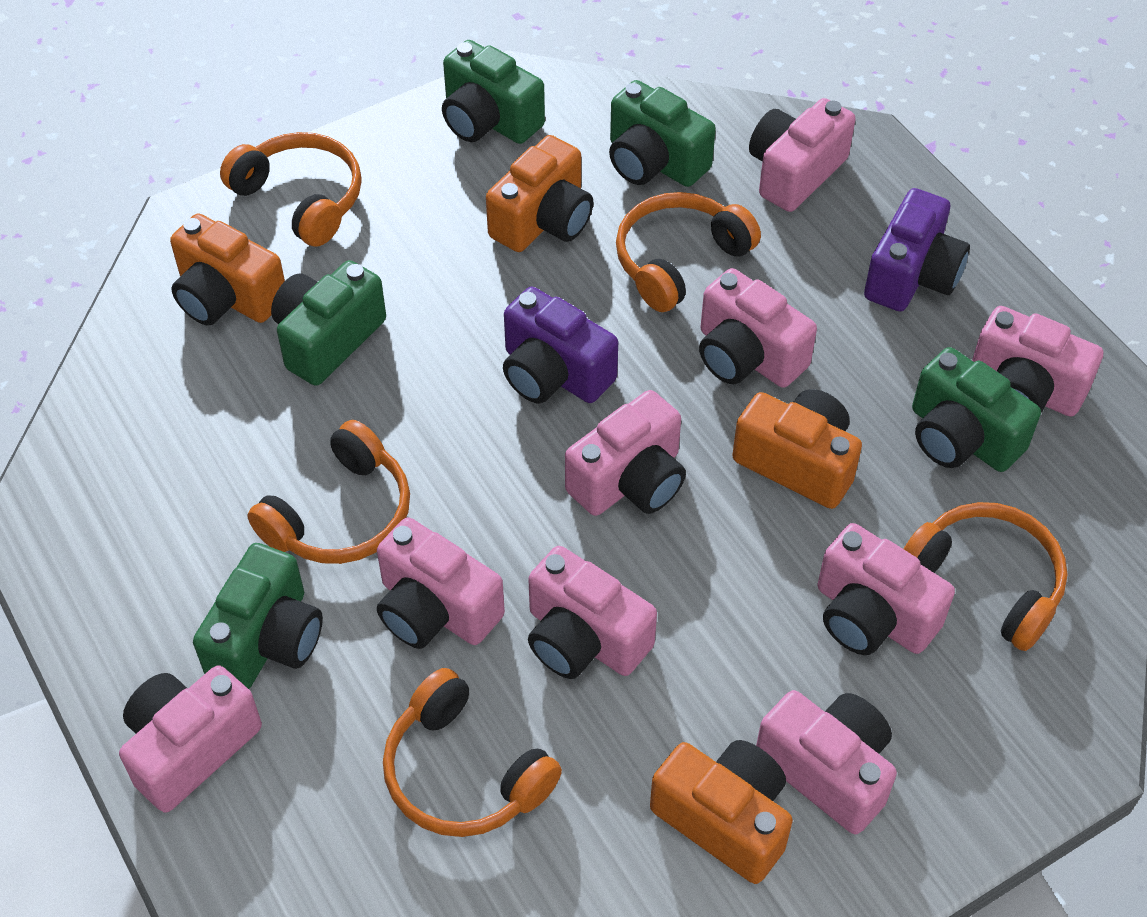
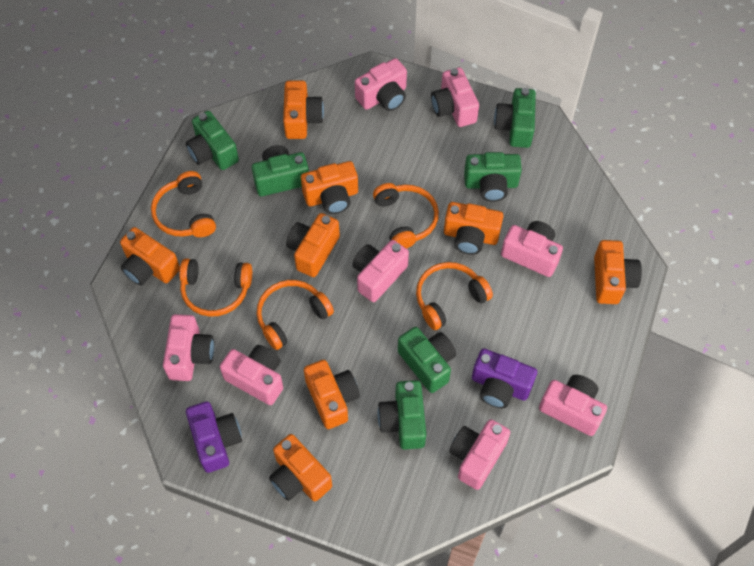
green camera: [193,543,323,689] [271,260,386,386] [442,40,545,144] [609,80,716,187] [912,347,1041,472] = 5 -> [186,111,239,170] [252,145,309,196] [378,380,426,450] [398,327,456,393] [464,152,522,202] [494,88,536,148] = 6
orange camera: [170,213,285,326] [486,135,593,252] [650,740,793,884] [732,389,862,509] = 4 -> [120,227,180,285] [269,434,332,501] [283,80,324,139] [286,213,340,277] [301,161,358,214] [304,360,360,429] [444,202,503,255] [594,240,642,304] = 8
pink camera: [119,665,262,813] [377,517,505,649] [528,546,657,679] [565,390,686,516] [699,268,817,388] [749,98,856,212] [756,690,897,834] [817,523,955,655] [972,306,1103,417] = 9 -> [163,314,214,381] [220,345,283,405] [352,240,409,302] [355,58,407,111] [431,67,479,127] [449,419,510,490] [501,221,563,277] [539,375,607,436] = 8

